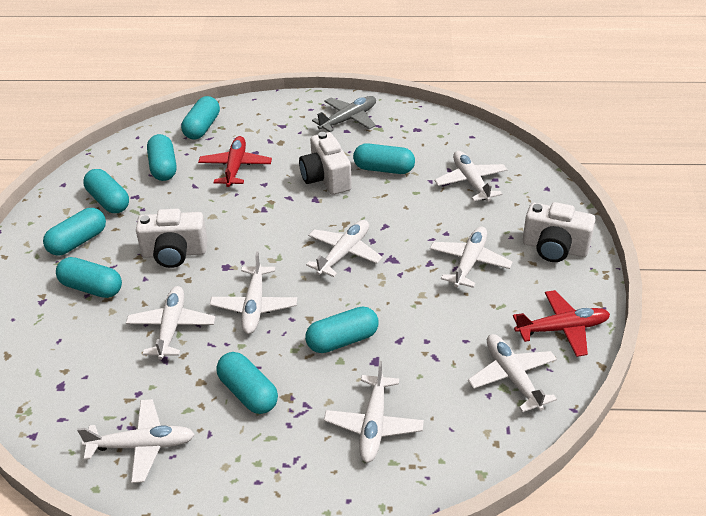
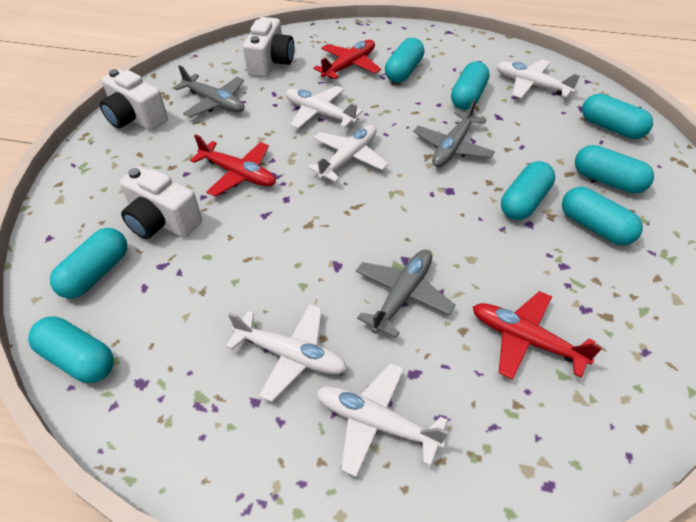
grey plane: [312,96,376,132] = 1 -> [174,65,245,118] [356,250,456,338] [413,99,495,167] = 3
red plane: [198,136,272,187] [513,290,610,357] = 2 -> [190,134,276,197] [313,40,381,79] [473,291,602,380] = 3
white plane: [77,399,195,483] [126,286,215,360] [210,252,297,334] [306,220,383,277] [324,361,424,463] [430,226,513,288] [434,151,507,202] [468,334,557,412] = 8 -> [226,304,347,402] [286,86,363,129] [308,125,388,182] [316,363,448,477] [496,59,581,99] = 5

